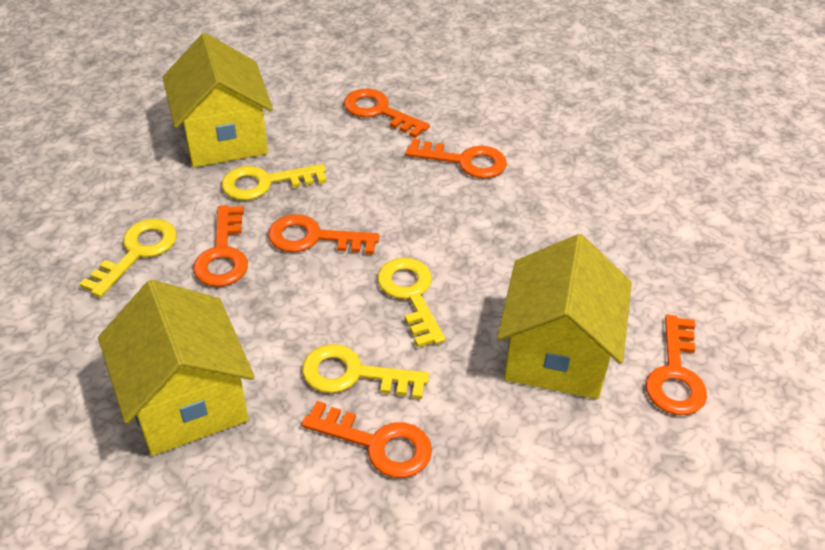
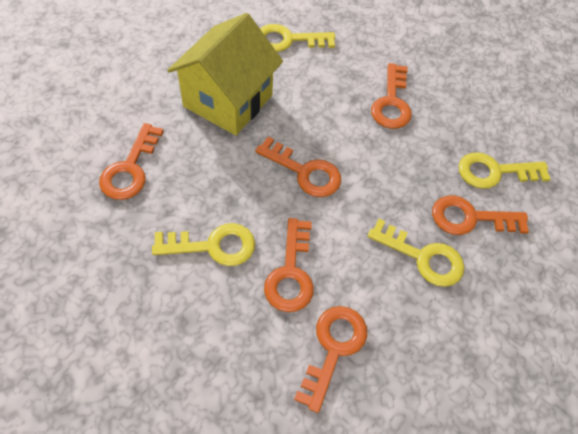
yellow house: [98,280,255,456] [163,33,273,167] [497,234,632,399] = 3 -> [167,13,283,135] = 1

